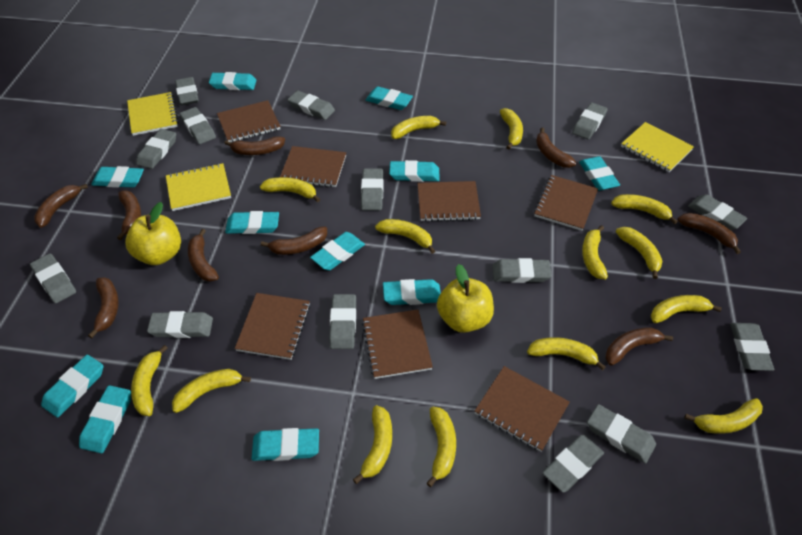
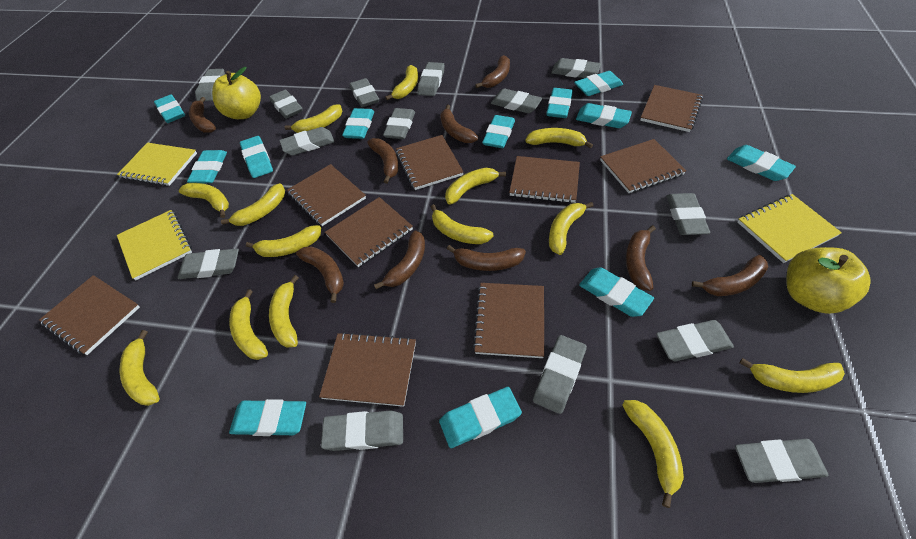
brown notebook: [217,100,280,142] [235,293,310,360] [280,146,346,187] [362,309,433,379] [417,181,481,222] [475,366,570,452] [534,175,598,231] = 7 -> [39,275,140,355] [287,164,366,226] [319,332,416,407] [325,197,413,267] [396,135,463,190] [473,283,544,358] [509,156,580,203] [600,139,686,193] [640,85,703,132] = 9
turquoise eraser: [41,355,104,418] [79,385,131,453] [91,166,144,188] [209,72,256,90] [225,211,279,234] [251,428,319,461] [310,232,365,270] [366,86,413,110] [383,279,441,305] [389,160,439,182] [579,156,620,191] = 11 -> [154,95,185,123] [187,150,227,183] [229,399,306,436] [240,136,273,178] [342,108,374,139] [439,387,522,448] [482,115,515,148] [546,88,573,118] [574,71,623,96] [576,103,632,128] [579,267,654,317] [727,145,796,181] = 12

